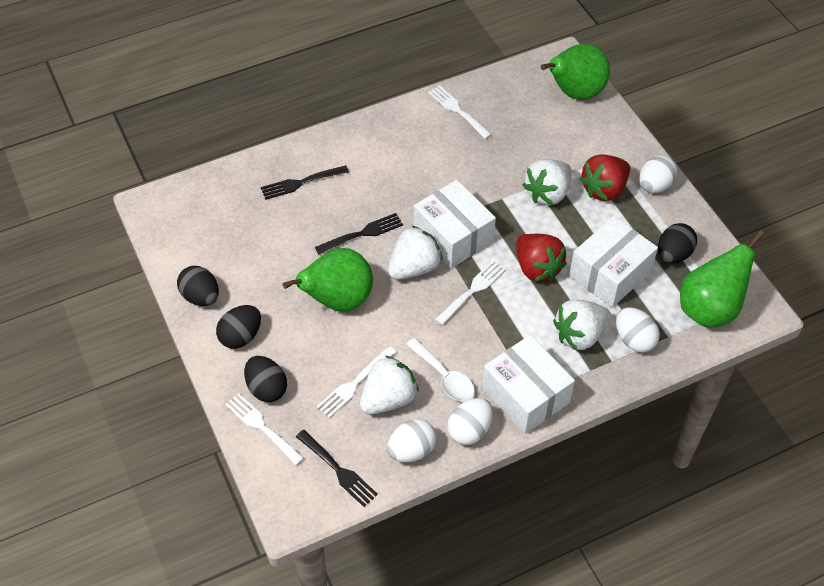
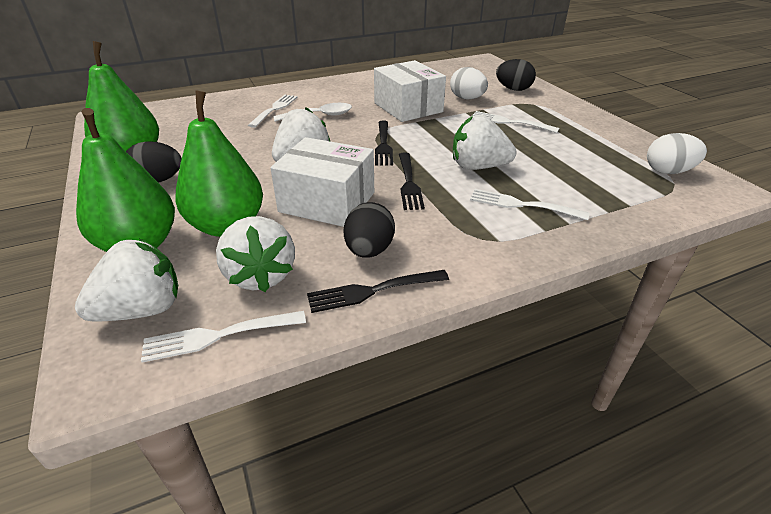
black egg: [177,266,219,306] [216,305,261,349] [244,356,287,402] [658,223,697,263] = 4 -> [126,141,182,183] [344,202,395,258] [496,59,536,91] = 3
red strawberry: [516,234,567,282] [579,154,630,201] = 2 -> none = 0
white box: [414,180,496,268] [482,335,575,434] [569,216,658,308] = 3 -> [270,137,374,227] [374,60,446,122] = 2
white egg: [387,419,437,462] [447,398,493,445] [616,307,660,352] [639,155,677,193] = 4 -> [450,67,488,99] [647,133,707,174] = 2

